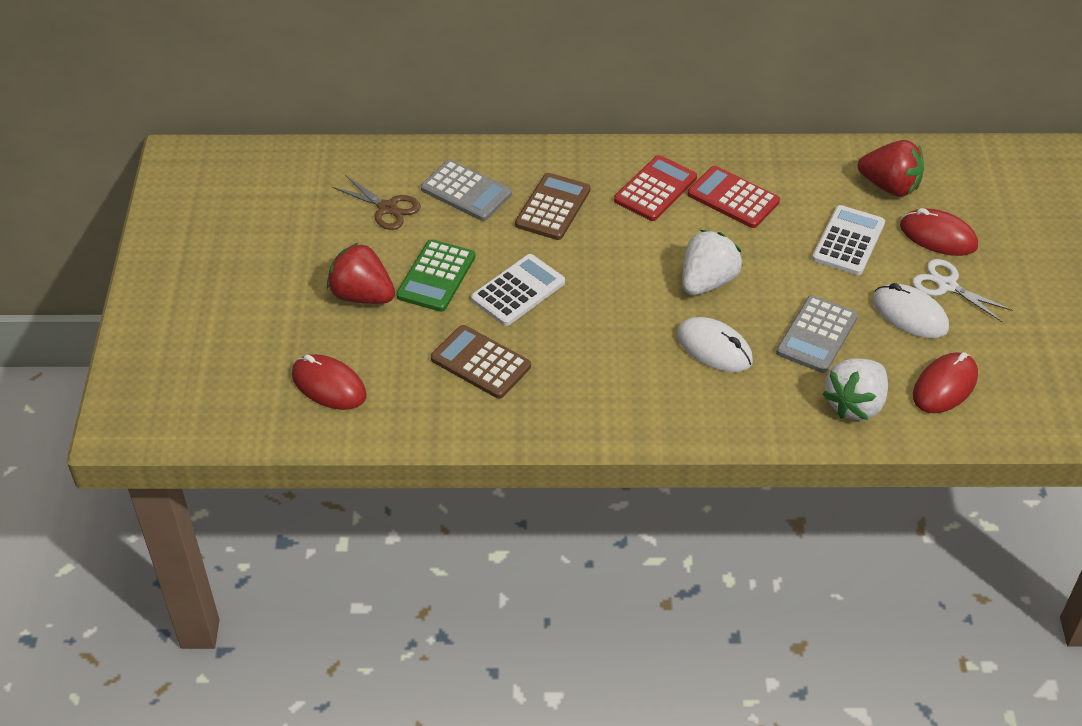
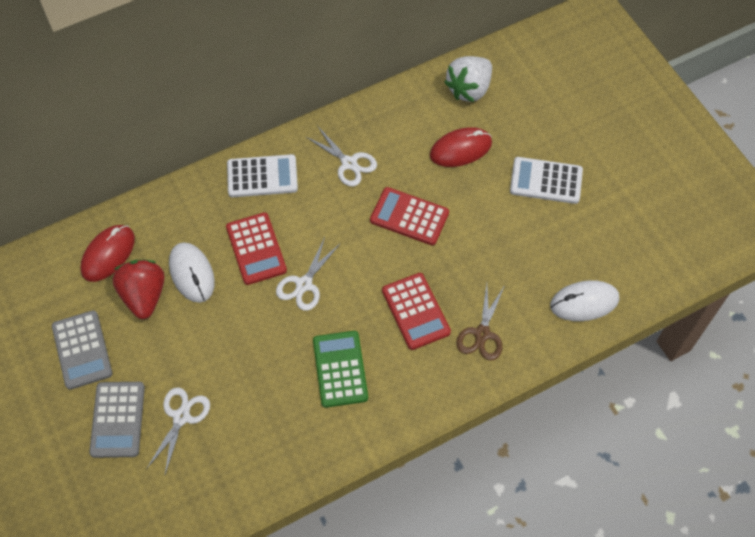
brown calculator: [431,325,531,399] [515,173,590,240] = 2 -> none = 0
red calculator: [614,155,697,221] [688,166,780,228] = 2 -> [226,212,287,285] [370,187,449,245] [382,273,451,350] = 3
red mouse: [292,354,367,410] [900,208,978,256] [913,352,978,413] = 3 -> [81,225,135,282] [430,127,492,167] = 2
red strawberry: [327,242,395,304] [858,140,924,197] = 2 -> [112,260,165,319] = 1
white scissors: [912,259,1013,322] = 1 -> [147,387,210,474] [276,237,341,311] [306,127,377,186] = 3
white strawberry: [682,230,742,295] [823,358,888,420] = 2 -> [444,56,492,102] = 1

